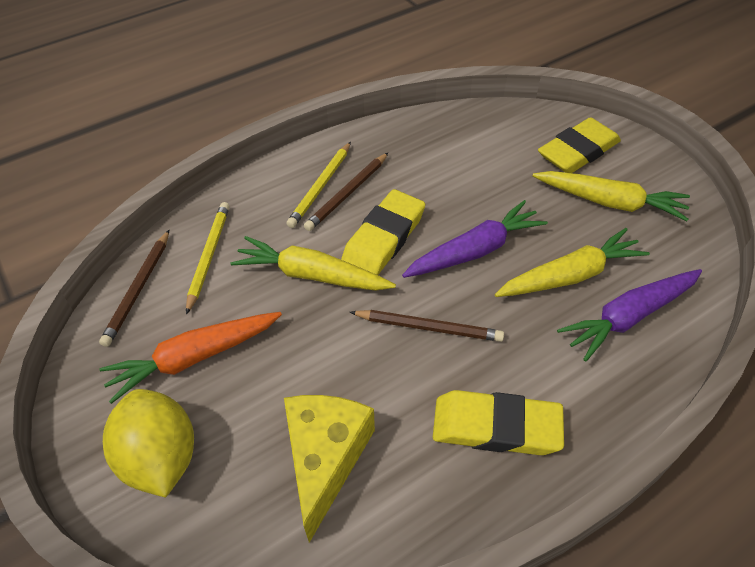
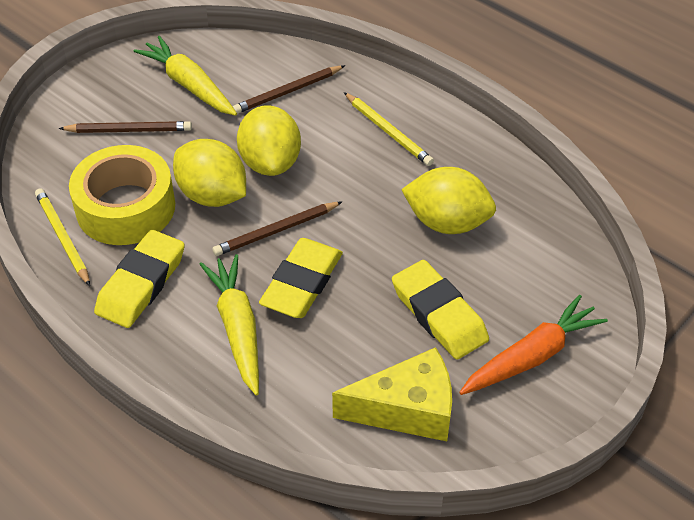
purple carrot: [402,200,548,278] [557,269,702,362] = 2 -> none = 0
yellow carrot: [231,236,396,291] [495,228,650,297] [533,171,690,221] = 3 -> [133,36,237,116] [200,254,259,396] = 2
yellow lemon: [103,389,194,498] = 1 -> [173,139,246,207] [237,105,301,176] [401,167,496,234] = 3
yellow tape: none = 0 -> [69,145,175,245] = 1

